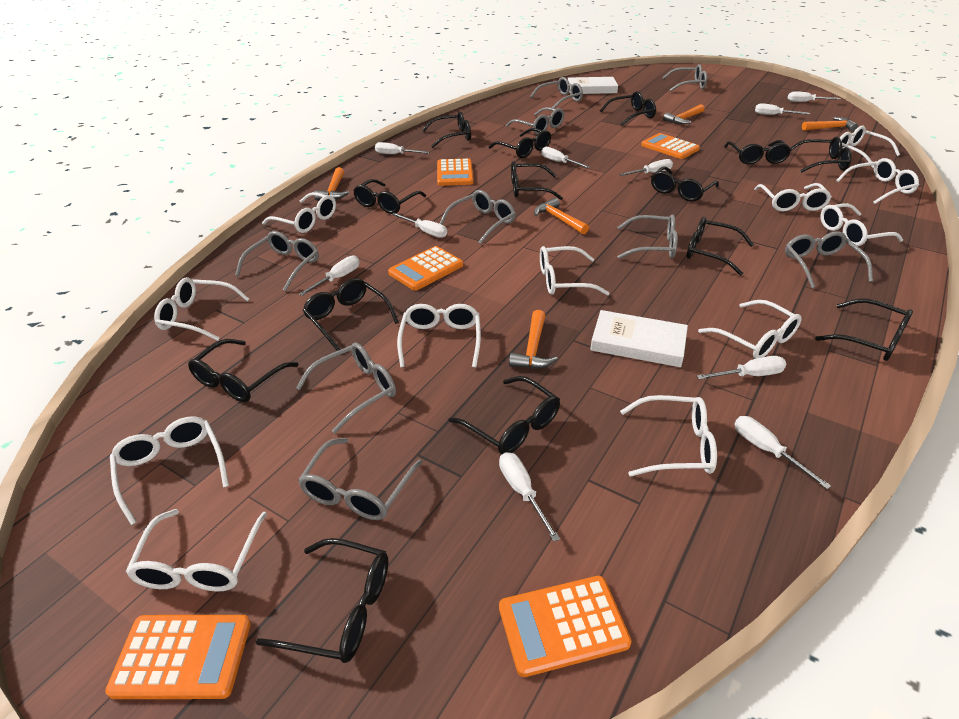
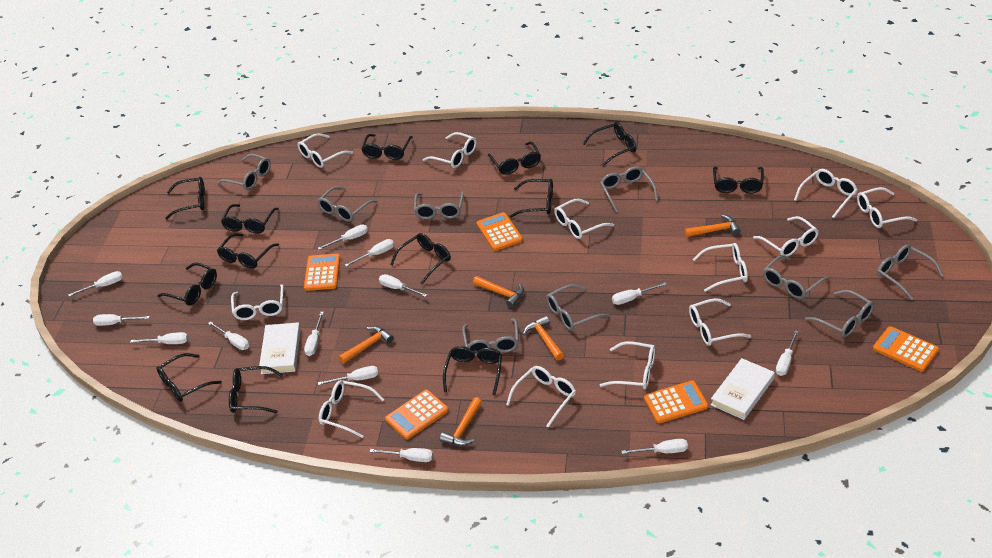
black glasses: [188,339,298,402] [256,538,389,663] [302,278,399,351] [353,179,426,214] [422,111,471,148] [449,376,560,454] [489,128,551,158] [511,161,563,200] [600,91,656,126] [651,166,719,202] [687,217,754,276] [724,140,791,164] [790,137,852,173] [815,299,913,361] = 14 -> [157,263,217,305] [157,353,222,402] [165,177,205,219] [217,233,279,269] [221,204,279,233] [229,366,283,413] [361,134,413,160] [390,233,451,285] [443,346,502,395] [488,142,541,175] [510,179,553,218] [583,122,636,167] [713,167,764,193] = 13
white screwdriver: [299,255,359,296] [375,142,429,154] [391,213,447,238] [499,452,560,542] [541,147,590,168] [620,159,673,176] [697,356,786,380] [734,416,831,489] [755,103,810,115] [788,91,840,102] = 10 -> [68,271,123,297] [93,314,150,326] [130,332,188,344] [208,321,249,350] [304,312,324,356] [318,225,368,250] [318,366,378,385] [345,239,394,267] [370,448,433,462] [379,274,427,297] [612,282,667,305] [622,439,688,454] [776,330,799,376] = 13

